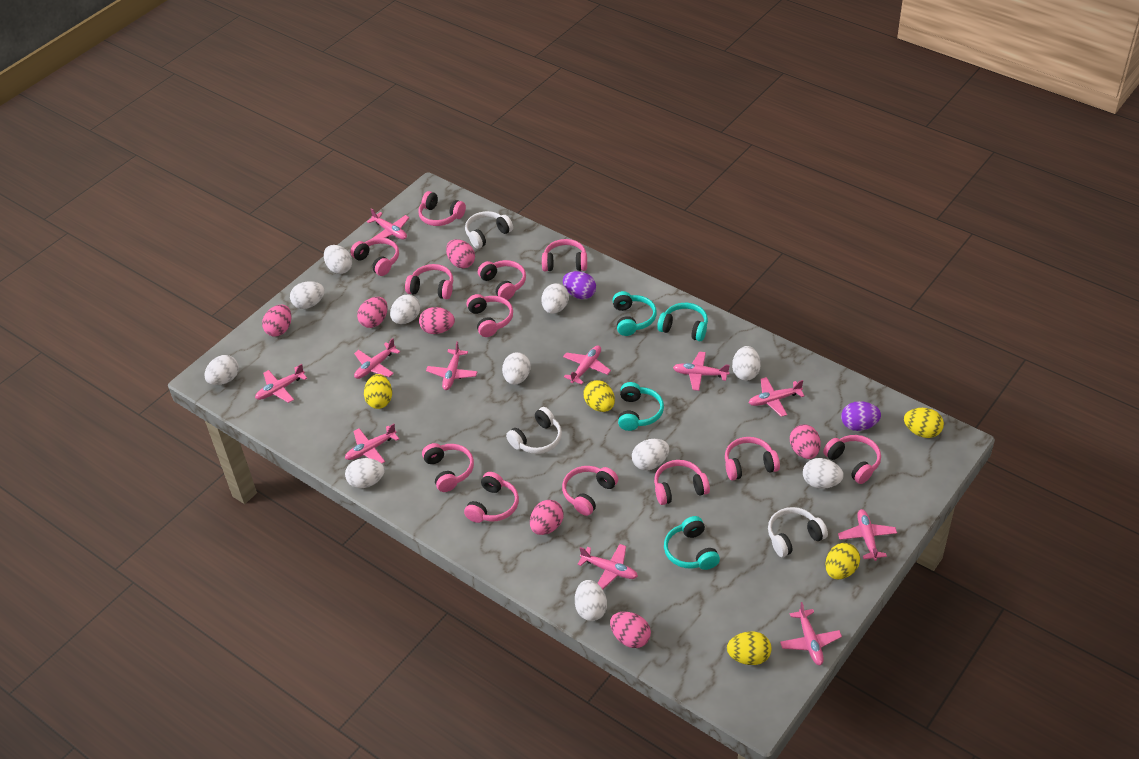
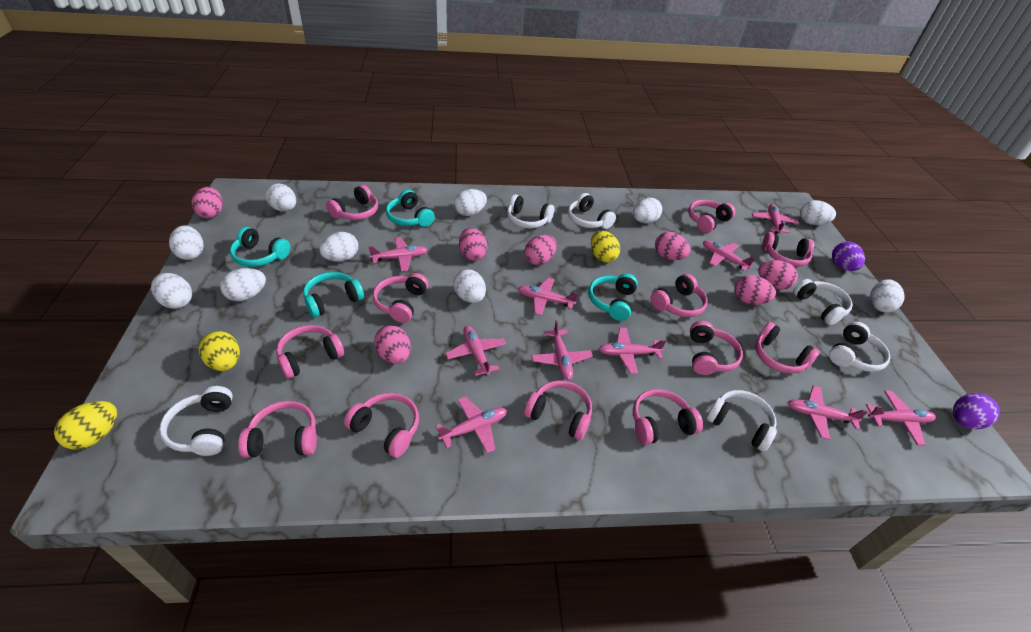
pink plane: [255,364,307,403] [345,424,399,463] [354,338,400,379] [367,208,409,239] [426,341,478,390] [563,345,611,385] [577,544,638,589] [673,352,730,391] [749,377,804,417] [780,602,842,666] [838,509,897,561] = 11 -> [369,237,427,271] [435,396,507,453] [445,326,506,376] [518,278,578,316] [531,320,593,380] [599,328,666,374] [703,240,755,271] [752,204,798,234] [788,386,868,440] [866,390,936,445] = 10
white egg: [204,355,239,385] [290,281,325,309] [324,245,352,274] [345,458,385,488] [390,294,420,324] [502,352,531,385] [541,283,569,314] [575,580,607,621] [632,439,669,470] [732,346,761,381] [803,458,844,489] = 11 -> [151,273,192,309] [169,225,203,260] [220,268,266,301] [266,183,296,212] [319,232,358,262] [453,269,486,303] [454,189,487,216] [633,198,662,223] [800,200,836,225] [870,279,904,312] = 10
white headphones: [465,211,513,249] [506,407,562,454] [768,507,828,557] = 3 -> [159,386,233,456] [507,194,554,228] [568,193,616,229] [706,390,777,452] [793,279,853,325] [829,322,890,372] = 6
yellow egg: [364,374,392,409] [583,380,615,412] [727,632,771,665] [825,543,860,579] [904,408,944,438] = 5 -> [54,401,117,449] [199,331,240,371] [591,231,620,263] = 3

